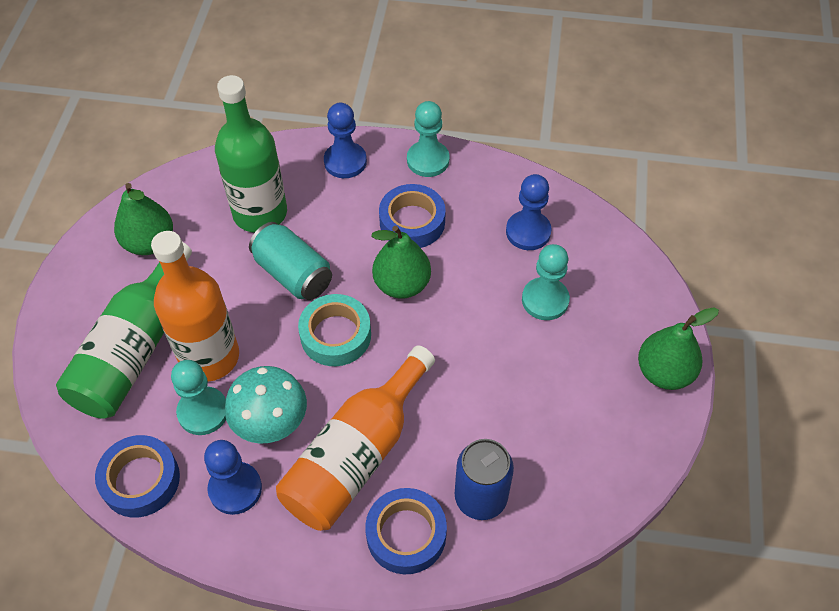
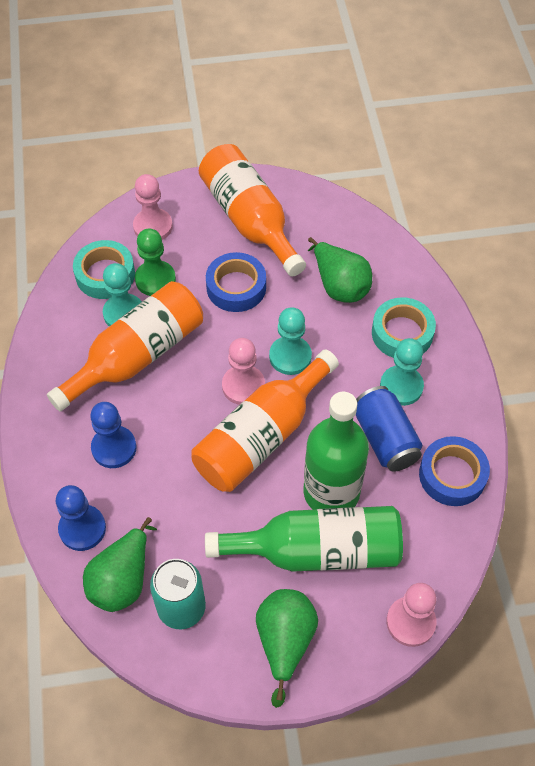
blue pawn: [204,440,262,515] [324,103,367,178] [506,174,552,250] = 3 -> [56,485,106,551] [90,402,136,468] = 2
blue tape: [95,435,180,518] [365,488,447,574] [379,184,446,248] = 3 -> [206,252,266,312] [419,436,490,506] = 2
green pawn: none = 0 -> [135,228,176,296] = 1
orange bottle: [151,231,239,382] [276,345,435,531] = 2 -> [47,281,203,412] [191,350,339,492] [199,144,306,276] = 3
pink pawn: none = 0 -> [133,174,173,240] [222,338,265,405] [386,583,436,647] = 3
turquoise mushroom: [225,366,307,444] = 1 -> none = 0
turquoise tape: [298,294,371,366] = 1 -> [73,240,135,299] [372,297,436,358] = 2

